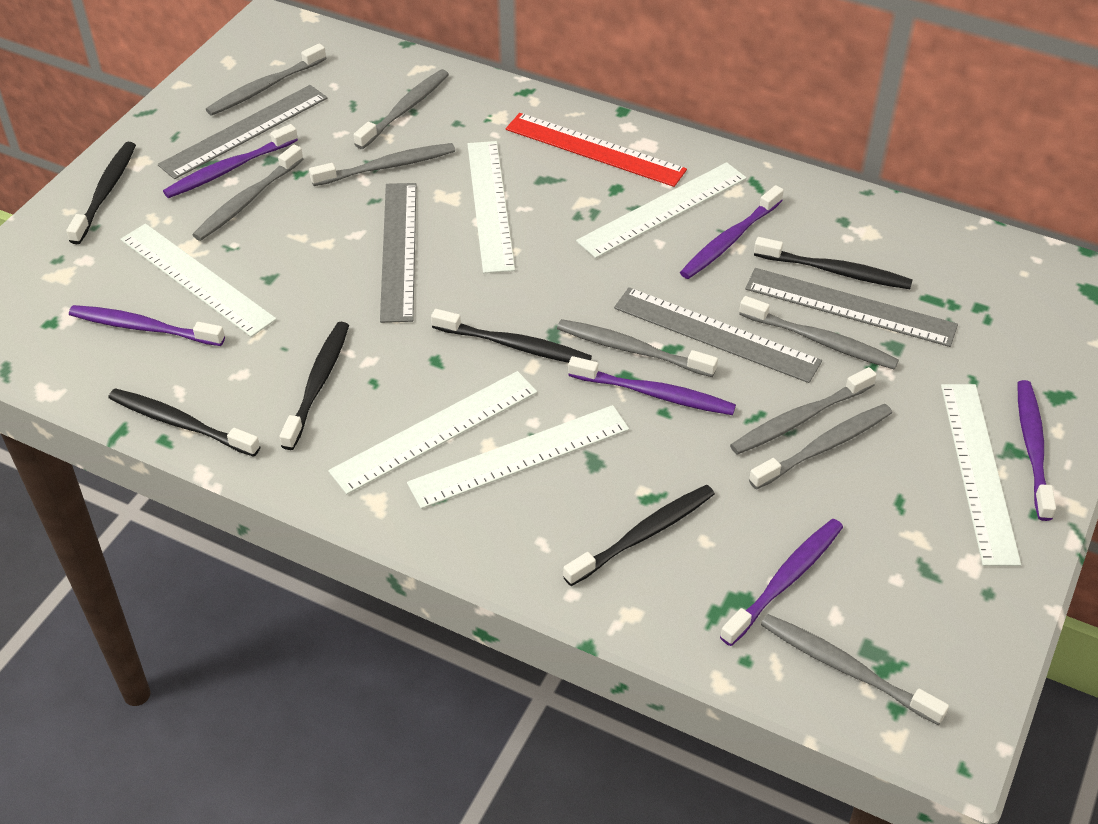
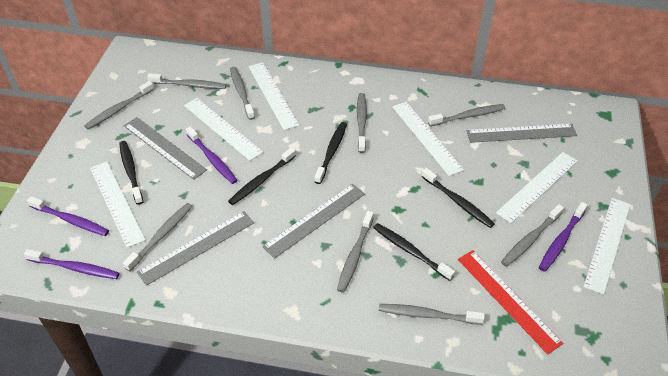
black toothbrush: [66,142,136,244] [108,388,260,457] [279,322,349,450] [431,309,592,363] [563,485,715,586] [754,237,913,289] = 6 -> [119,141,143,205] [228,147,296,205] [314,122,347,184] [373,223,455,281] [421,168,495,228] = 5
purple toothbrush: [69,305,225,346] [163,124,298,198] [568,356,736,415] [680,185,784,279] [720,519,843,646] [1018,380,1056,521] = 6 -> [24,249,119,279] [27,196,109,236] [186,126,238,184] [539,202,587,272] = 4

